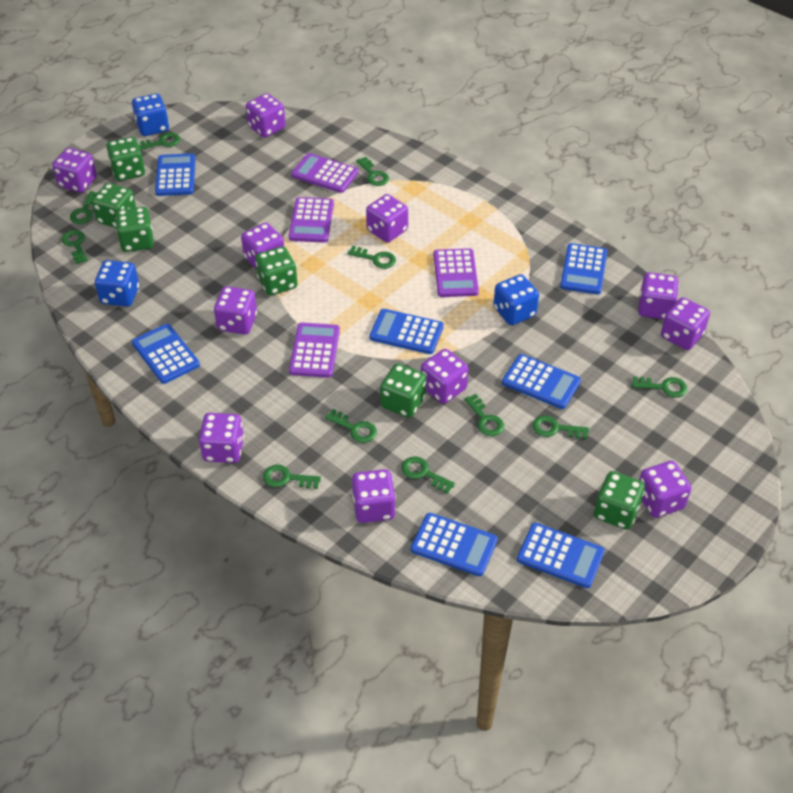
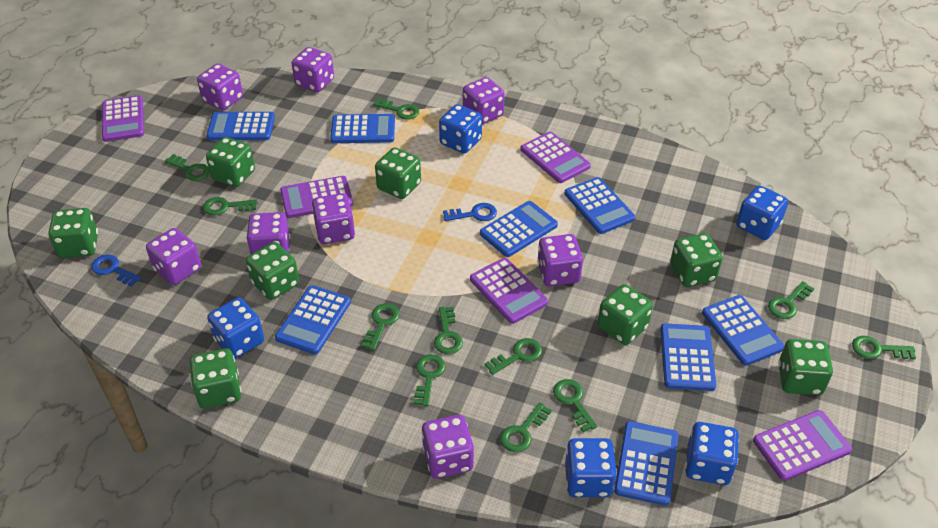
blue calculator: [132,324,200,384] [155,153,196,196] [369,309,444,354] [411,513,498,576] [502,354,581,409] [517,523,605,588] [560,243,607,294] = 7 -> [206,112,275,140] [275,285,351,354] [330,114,395,143] [480,201,558,257] [565,177,635,234] [614,421,678,506] [660,323,716,391] [702,295,784,366] = 8
blue dice: [95,260,139,307] [132,94,169,136] [493,274,539,325] = 3 -> [207,297,264,359] [439,104,482,154] [565,438,617,497] [685,422,739,485] [736,186,788,240] = 5
blue key: none = 0 -> [91,255,141,287] [443,203,497,221] = 2
green dice: [92,183,136,228] [106,137,145,181] [115,207,154,252] [255,246,298,296] [380,363,427,418] [594,471,645,530] = 6 -> [48,208,98,258] [190,348,241,409] [206,137,255,187] [246,242,299,300] [375,147,421,199] [598,284,653,345] [670,233,723,287] [778,339,833,395] = 8
purple calculator: [289,197,334,243] [289,323,340,378] [291,153,359,193] [434,248,479,297] = 4 -> [102,95,144,142] [280,176,353,218] [470,258,548,324] [520,132,591,183] [753,410,852,481] = 5
purple dice: [52,148,97,193] [199,413,244,463] [214,286,257,335] [241,223,284,270] [246,93,286,138] [352,469,396,523] [366,194,408,243] [421,349,468,404] [638,272,679,320] [639,461,691,518] [661,297,710,350] = 11 -> [146,228,201,285] [197,64,243,110] [247,212,290,255] [291,47,334,92] [312,193,355,244] [422,415,474,478] [463,77,505,125] [537,234,583,286] = 8

